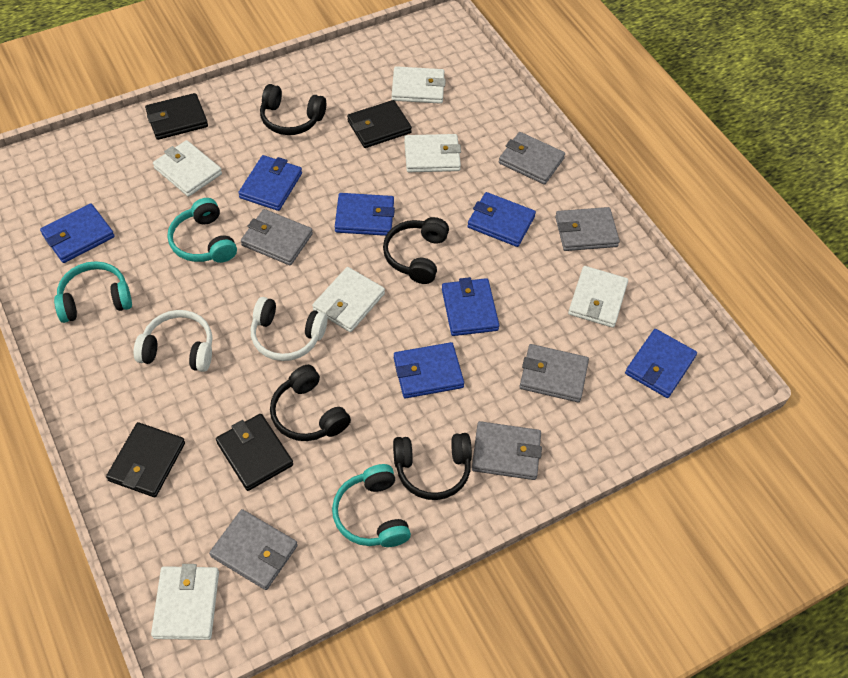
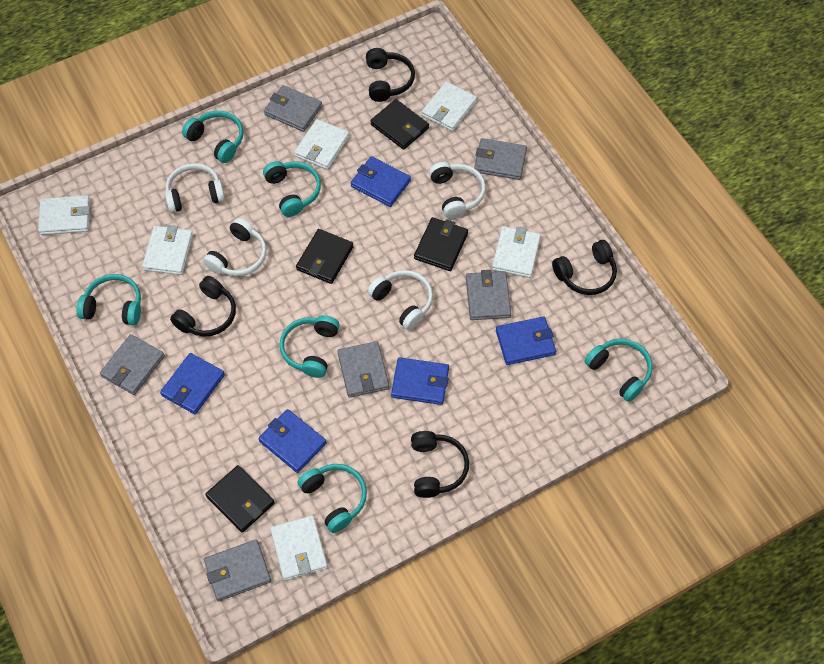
blue wallet: [40,204,115,263] [238,155,302,211] [335,193,395,236] [394,342,464,398] [442,277,499,336] [467,192,536,247] [625,329,697,398] = 7 -> [160,353,225,414] [259,409,326,473] [351,156,411,207] [391,357,449,405] [496,316,556,365] = 5
turquoise headphones: [54,261,132,323] [167,198,237,263] [332,464,411,547] = 3 -> [77,274,141,326] [182,111,243,163] [263,161,321,217] [279,315,340,378] [298,464,367,533] [584,339,652,402] = 6
white headphones: [134,310,212,372] [251,297,328,361] = 2 -> [165,163,225,213] [203,218,267,276] [368,270,433,330] [429,162,486,219] = 4

